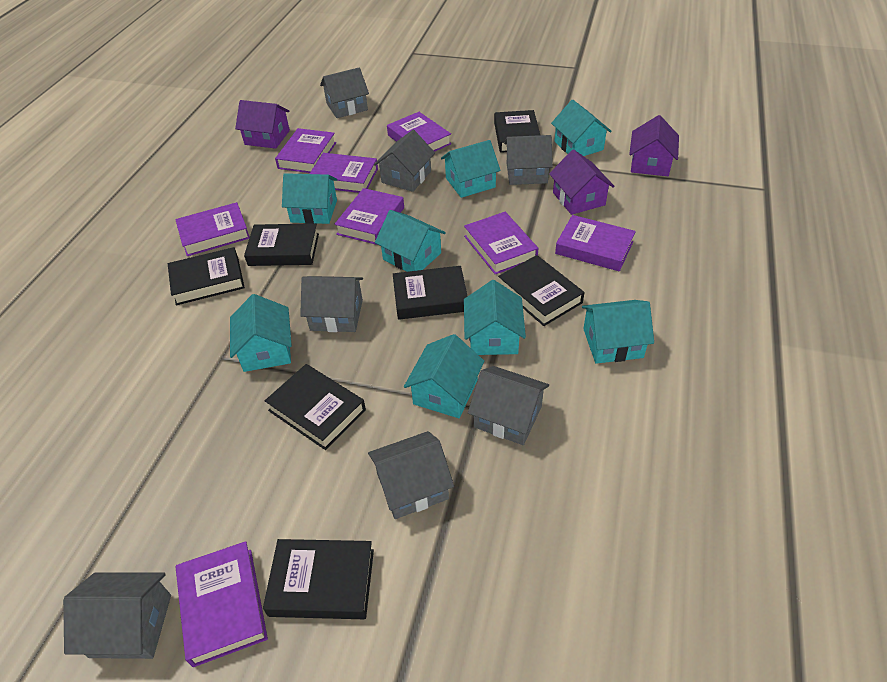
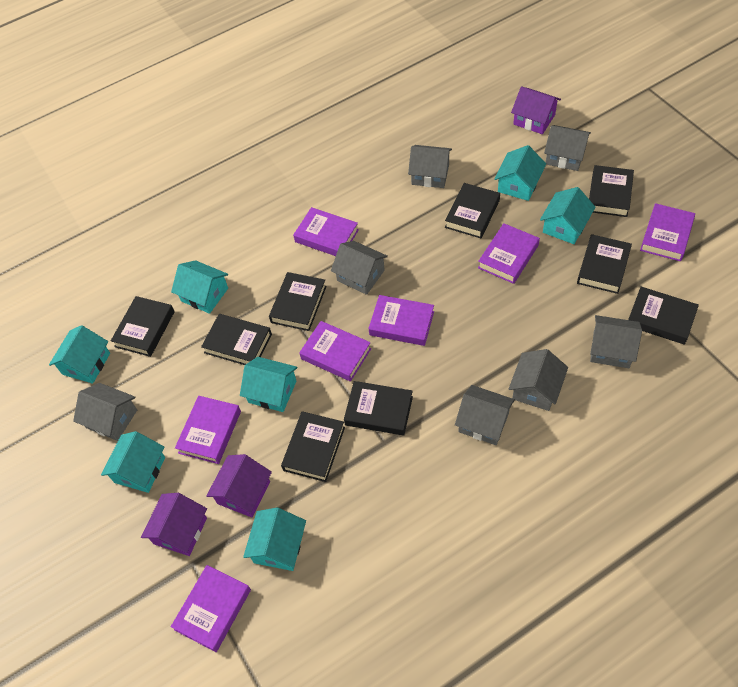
black book: [168,247,245,305] [244,223,319,266] [263,539,374,619] [265,364,366,450] [393,266,467,320] [494,110,540,153] [498,255,585,326] = 7 -> [111,296,175,357] [201,314,272,365] [269,272,327,331] [281,411,345,482] [344,381,413,436] [445,183,500,238] [577,234,632,294] [589,165,634,217] [628,287,699,345] = 9
purple book: [175,202,250,256] [176,541,268,667] [275,128,336,173] [310,153,378,193] [334,188,404,245] [387,112,452,152] [464,212,538,275] [555,215,636,271] = 8 -> [171,565,251,652] [175,396,241,464] [293,207,359,256] [299,321,371,381] [368,295,434,346] [478,223,540,284] [640,203,695,261] = 7
turquoise house: [230,294,292,372] [282,173,337,224] [375,210,446,272] [404,334,485,418] [441,140,501,198] [464,280,526,355] [551,100,612,156] [582,300,654,364] = 8 -> [49,325,110,384] [101,431,165,493] [171,260,228,314] [240,357,297,412] [243,508,306,571] [494,145,546,201] [540,187,595,244] = 7

